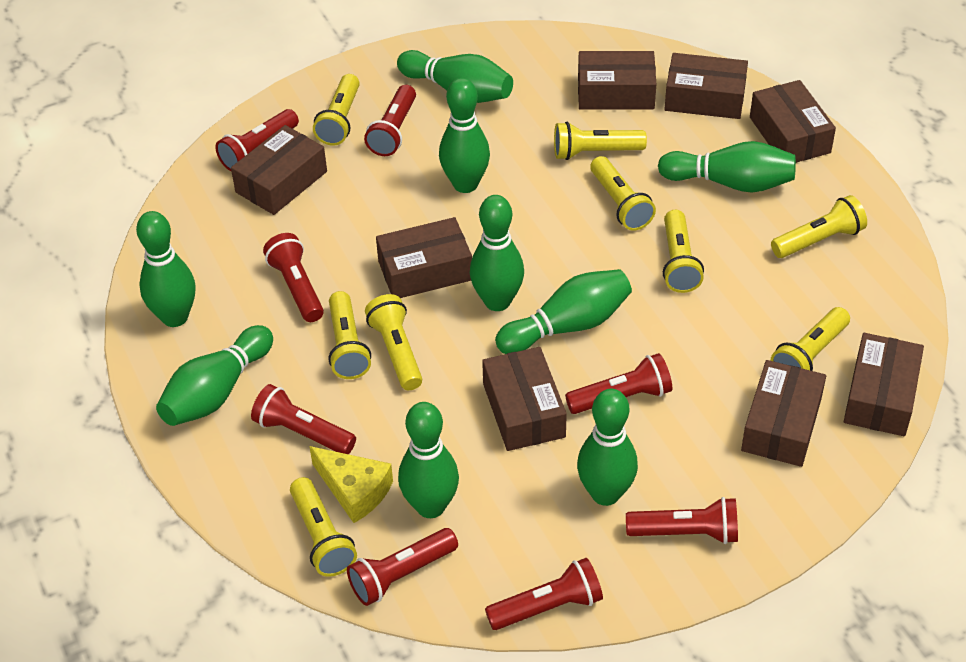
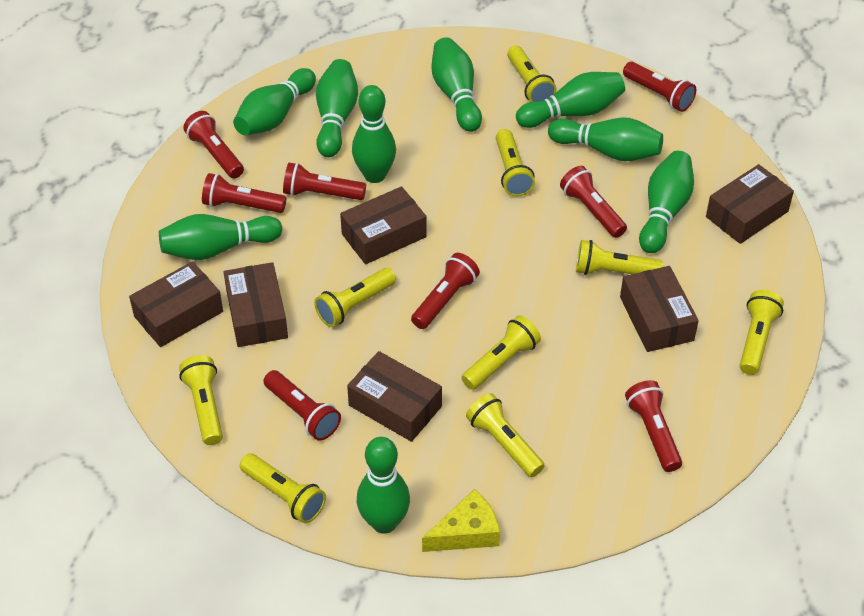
brown box: [231,125,327,215] [376,217,472,298] [482,347,567,451] [578,51,656,110] [664,53,748,119] [741,360,826,467] [750,80,836,163] [844,333,924,436] = 8 -> [129,261,223,347] [223,262,288,347] [340,186,427,264] [347,351,442,442] [620,266,699,352] [706,164,794,244] = 6

